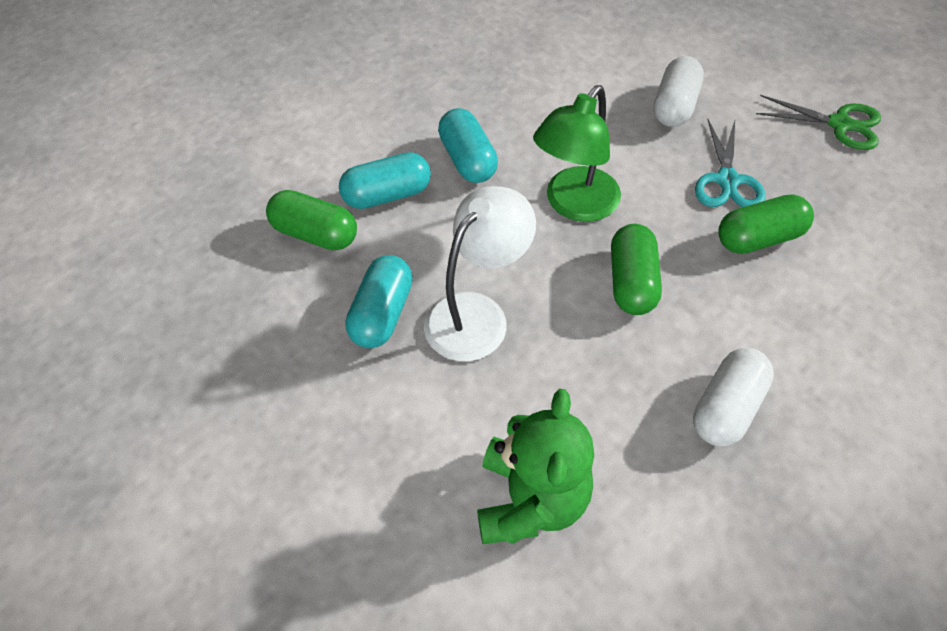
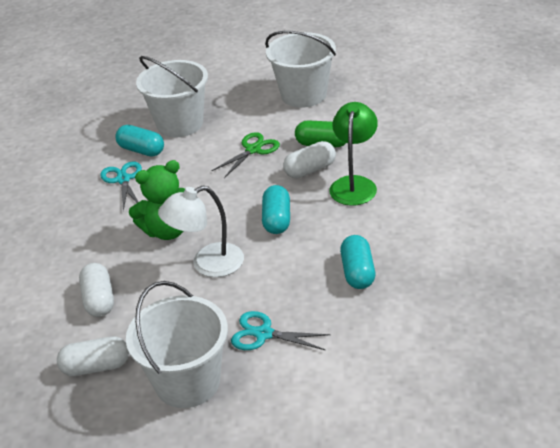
green capsule: [266,190,357,250] [611,224,662,315] [718,195,814,254] = 3 -> [295,120,346,147] = 1
turquoise scissors: [695,119,766,207] = 1 -> [100,161,142,211] [231,311,330,350] = 2
white bucket: none = 0 -> [126,281,228,408] [136,56,208,137] [265,31,336,108] = 3
white capsule: [653,56,704,127] [693,348,774,447] = 2 -> [57,336,129,376] [79,263,114,317] [283,141,336,178] = 3

